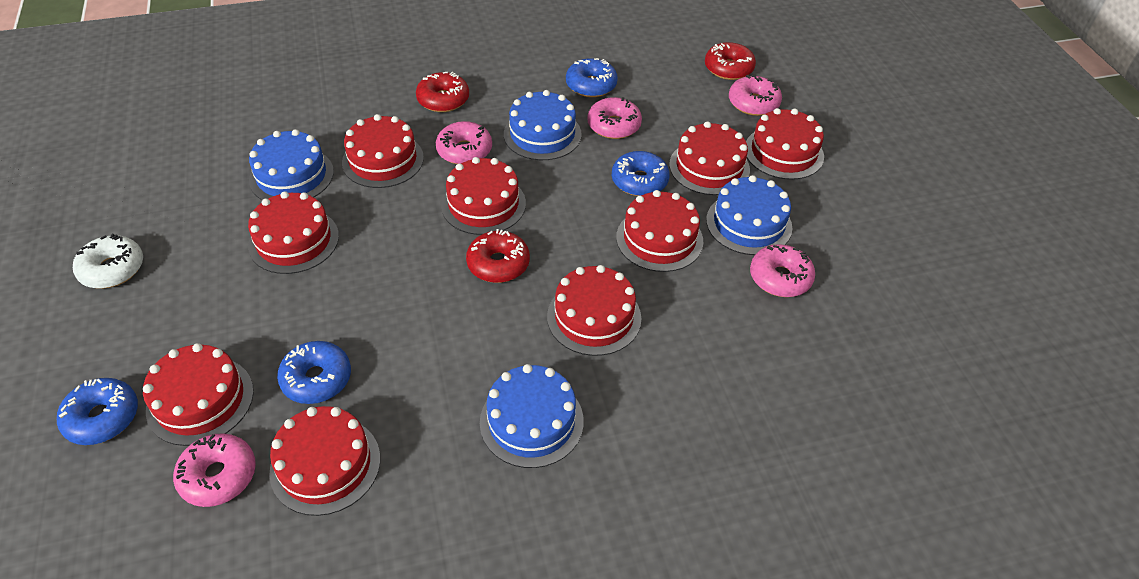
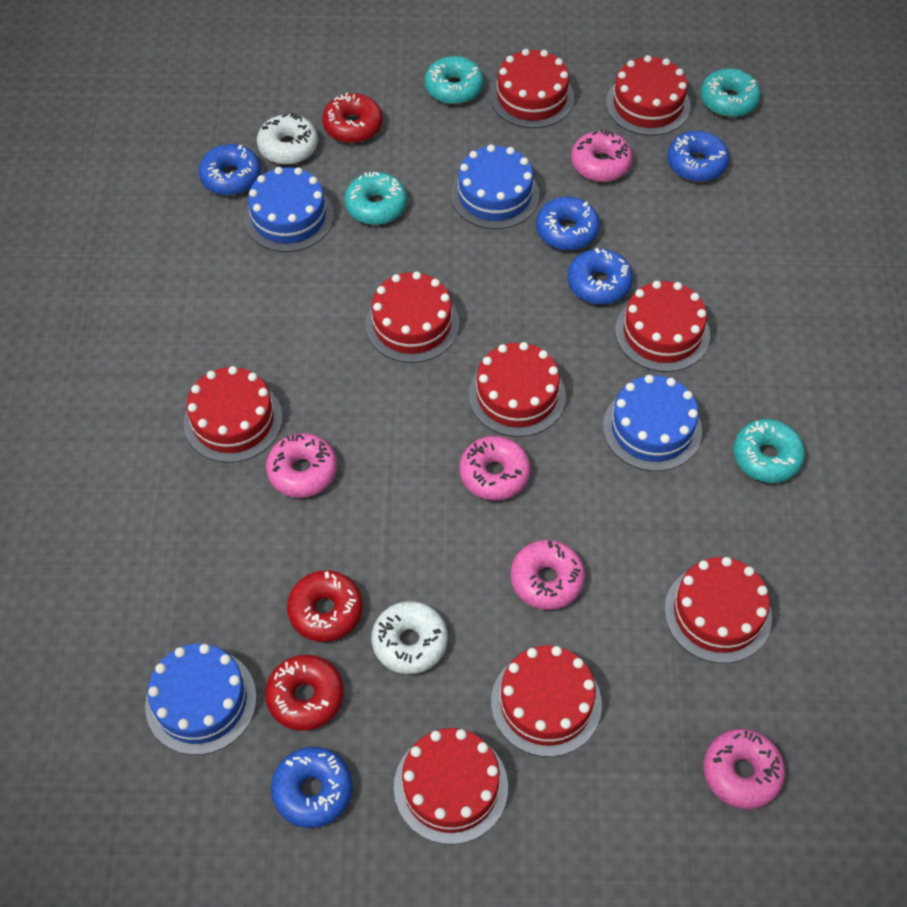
blue donut: [57,378,138,445] [277,341,351,404] [566,58,618,97] [612,151,670,196] = 4 -> [199,144,261,196] [271,747,352,828] [536,197,600,250] [567,248,633,305] [667,131,729,182] = 5
turquoise donut: none = 0 -> [344,172,407,225] [425,56,484,104] [700,69,761,117] [733,419,805,483] = 4
white donut: [73,234,143,289] = 1 -> [257,113,318,165] [371,601,448,674] = 2

